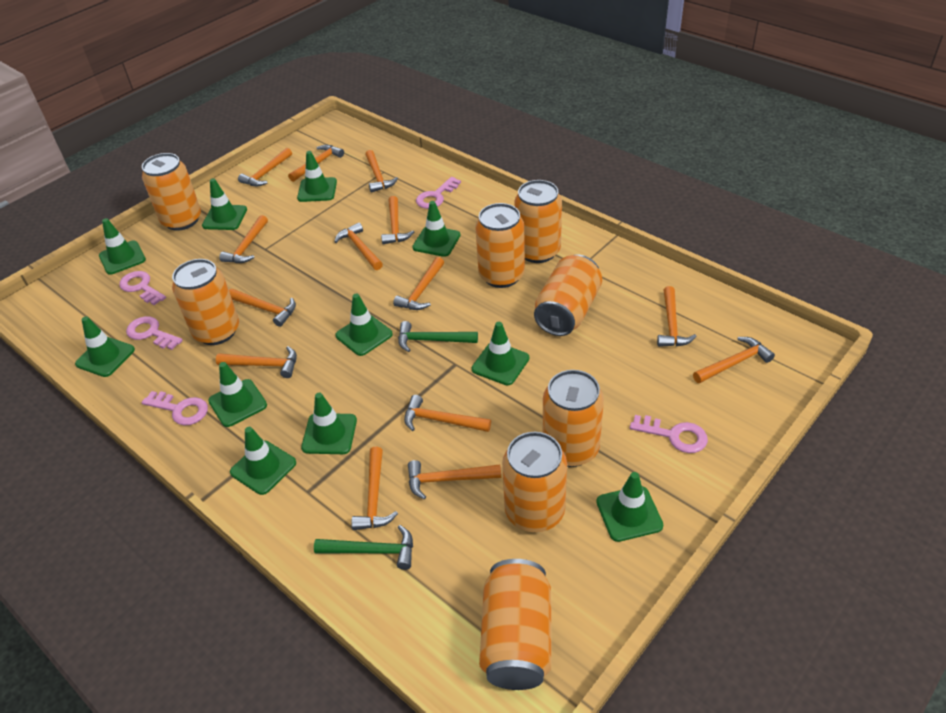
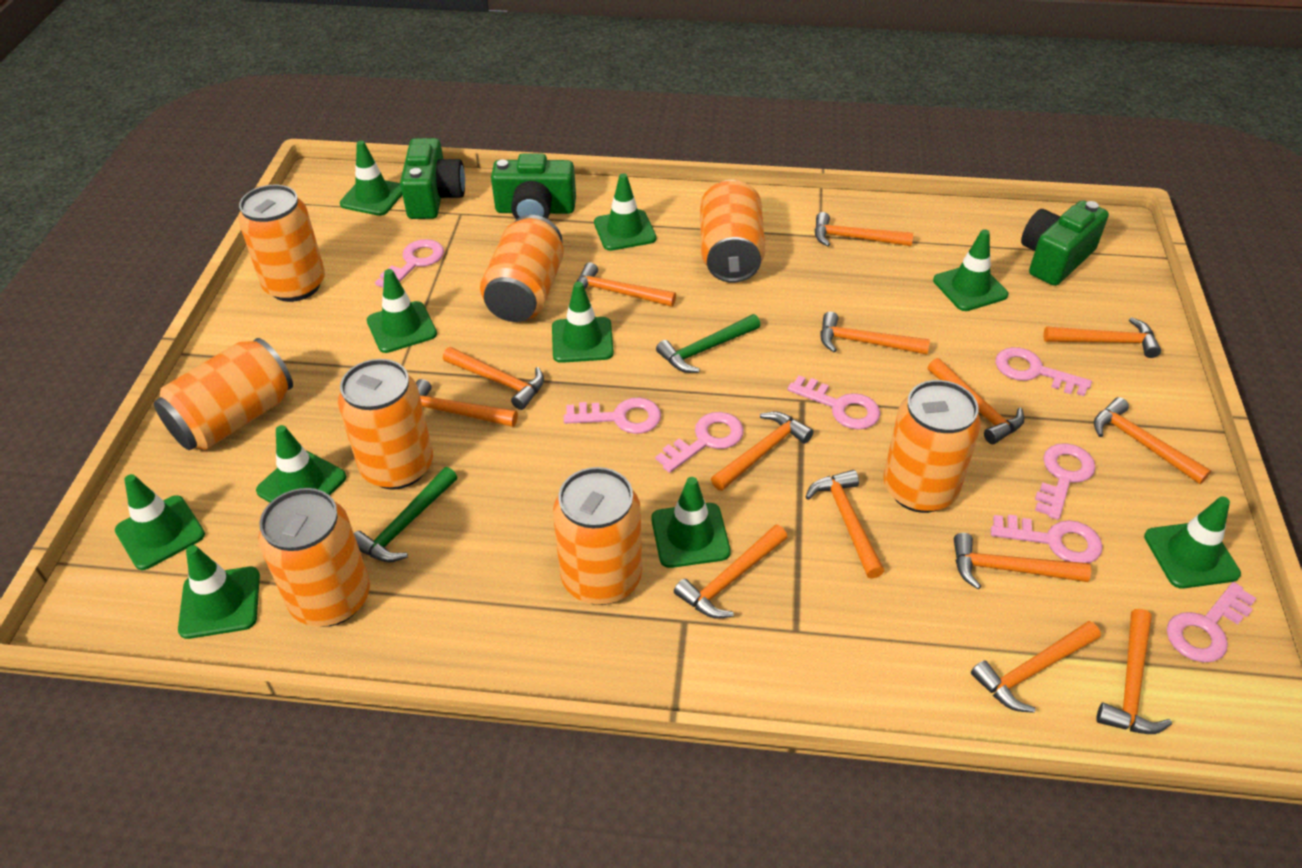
green camera: none = 0 -> [400,138,465,219] [491,153,576,219] [1021,200,1109,286] = 3
green traffic cone: [75,316,135,377] [99,218,146,275] [202,178,247,230] [208,362,267,427] [230,427,296,495] [297,151,337,202] [301,393,357,454] [335,294,393,356] [412,201,461,257] [472,322,529,385] [596,472,663,542] = 11 -> [115,474,205,570] [178,545,260,639] [256,425,347,503] [340,140,402,216] [367,269,437,353] [552,282,614,363] [594,173,656,251] [651,477,731,568] [933,229,1008,311] [1144,496,1241,589] = 10
pink key: [119,271,166,305] [126,316,183,350] [142,391,208,425] [416,177,461,209] [630,415,708,453] = 5 -> [375,239,444,287] [564,398,661,434] [656,412,744,473] [787,375,880,430] [991,514,1103,563] [995,347,1092,396] [1035,443,1096,520] [1167,582,1257,662] = 8

